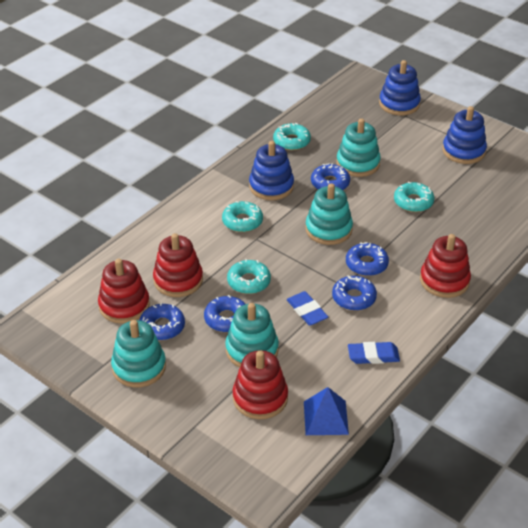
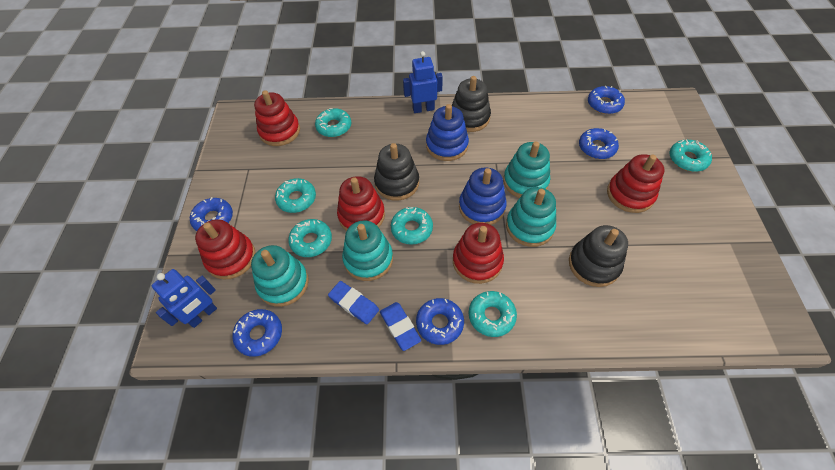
black stacking toy: none = 0 -> [374,143,419,201] [452,76,491,132] [569,225,628,287] = 3
blue pyramid: [304,387,349,435] = 1 -> none = 0
blue robot: none = 0 -> [152,269,217,328] [403,51,443,113] = 2
blue stacking toy: [249,141,294,200] [379,60,421,115] [442,106,487,164] = 3 -> [426,104,469,161] [459,167,507,225] = 2
red stacking toy: [98,259,150,324] [153,233,203,297] [233,350,288,419] [420,234,471,298] = 4 -> [195,219,256,280] [254,90,300,146] [337,176,385,231] [453,223,504,284] [607,154,664,213] = 5
turquoise donut: [222,201,263,232] [227,259,271,294] [273,123,311,150] [394,182,434,212] = 4 -> [275,178,316,213] [288,219,332,257] [315,108,351,137] [391,207,433,245] [469,291,517,337] [670,140,712,172] = 6

